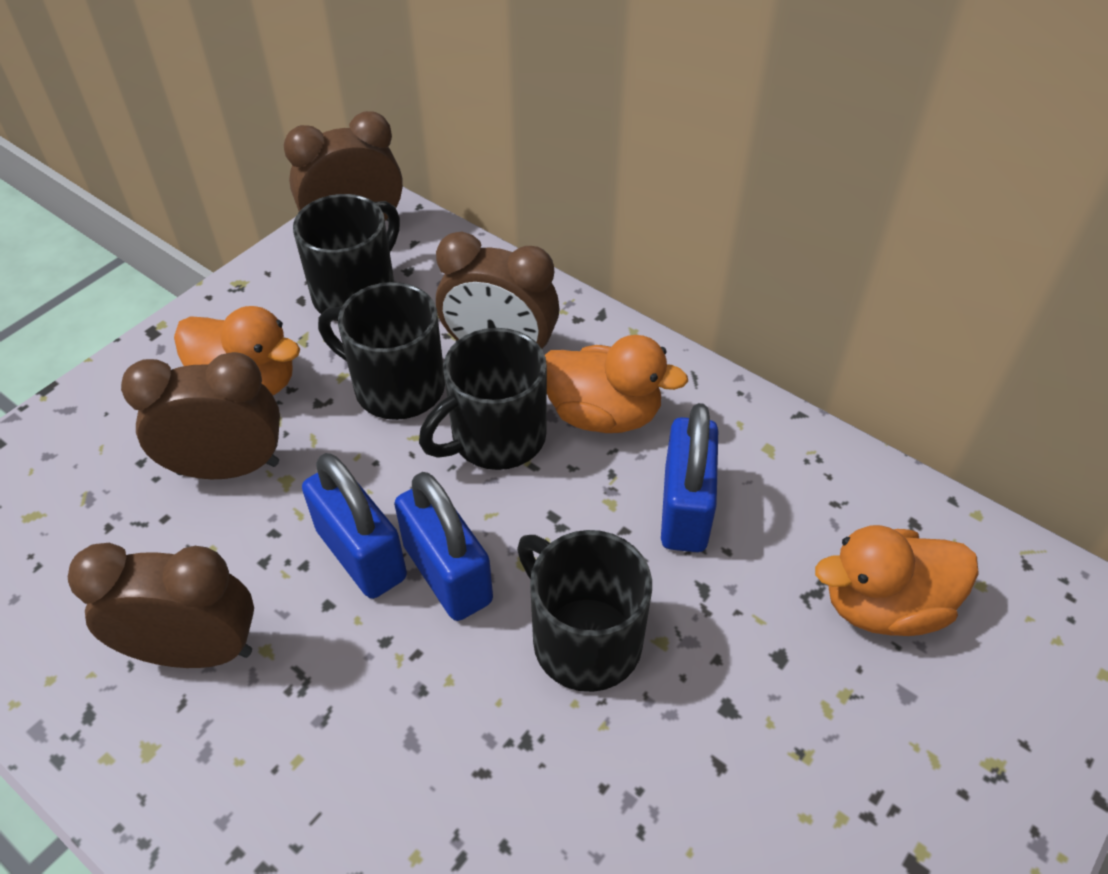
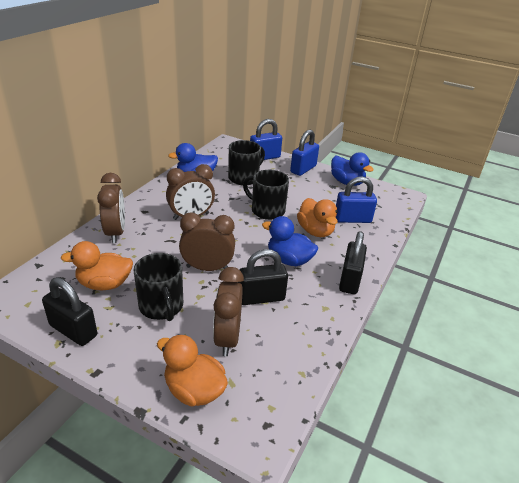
black mug: [293,194,400,321] [318,282,445,420] [419,328,547,470] [517,530,652,692] = 4 -> [133,253,183,321] [228,140,265,185] [243,170,289,220] = 3
black padlock: none = 0 -> [42,277,97,346] [239,249,288,305] [339,231,367,294] = 3
blue duck: none = 0 -> [168,143,218,172] [262,216,318,266] [331,152,374,186] = 3

